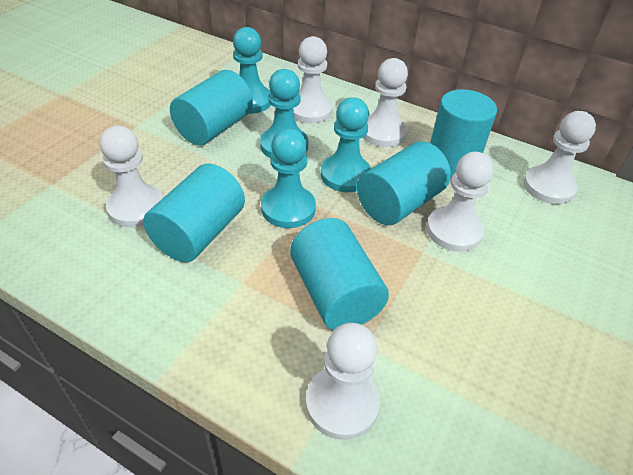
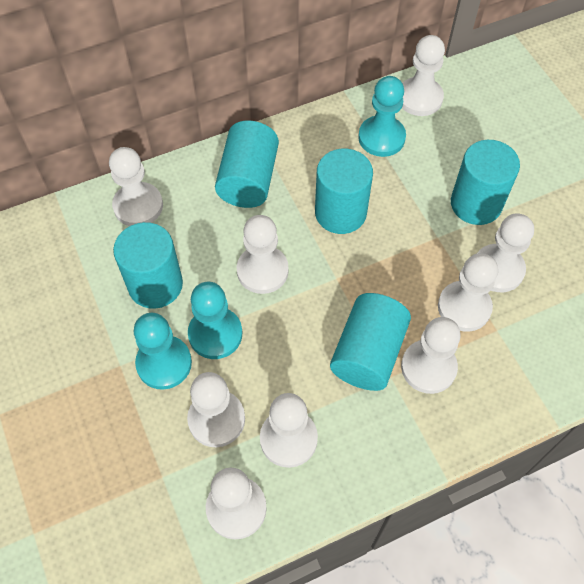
turquoise pawn: [233,27,271,114] [260,69,309,158] [261,128,316,228] [321,97,371,192] = 4 -> [134,313,192,390] [188,282,242,359] [358,76,406,157] = 3
white pawn: [100,126,163,228] [293,36,333,123] [306,323,380,440] [363,58,408,147] [426,152,494,252] [523,111,596,204] = 6 -> [109,147,163,226] [187,372,245,447] [206,468,267,540] [237,215,289,294] [260,393,318,468] [401,317,460,394] [402,35,445,116] [438,253,498,332] [477,214,534,292] = 9

